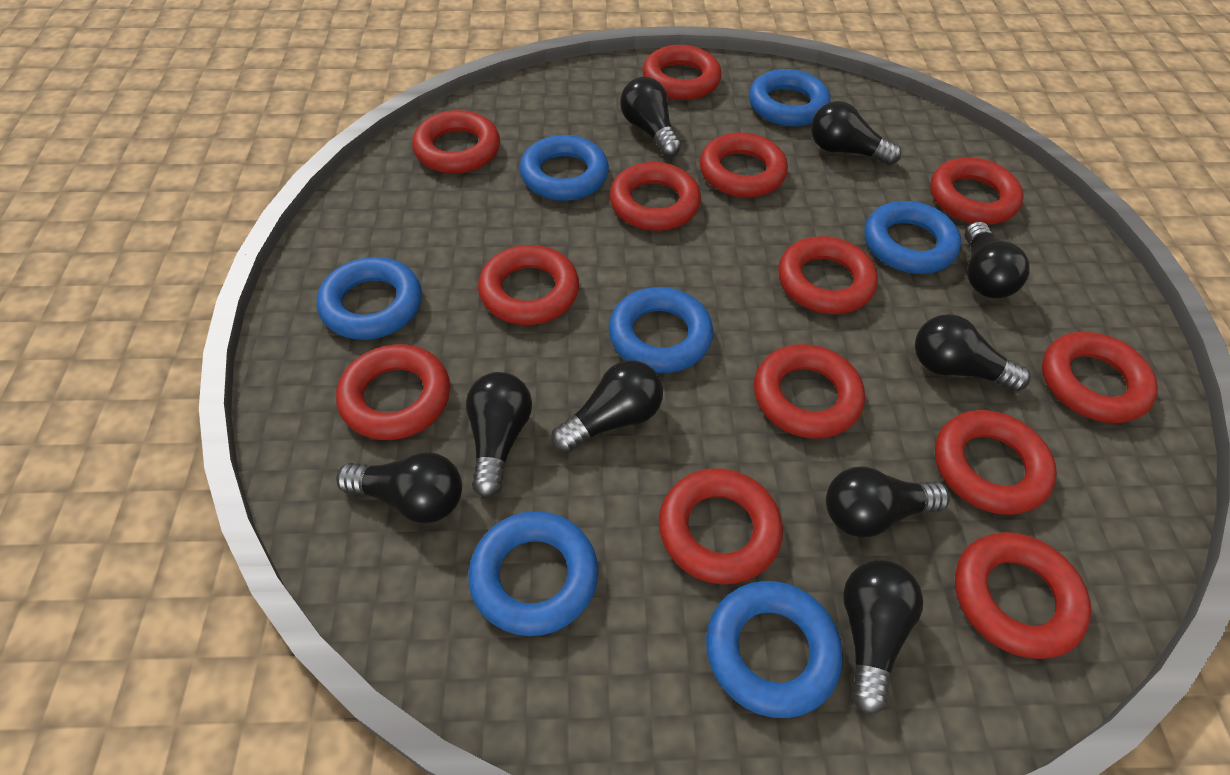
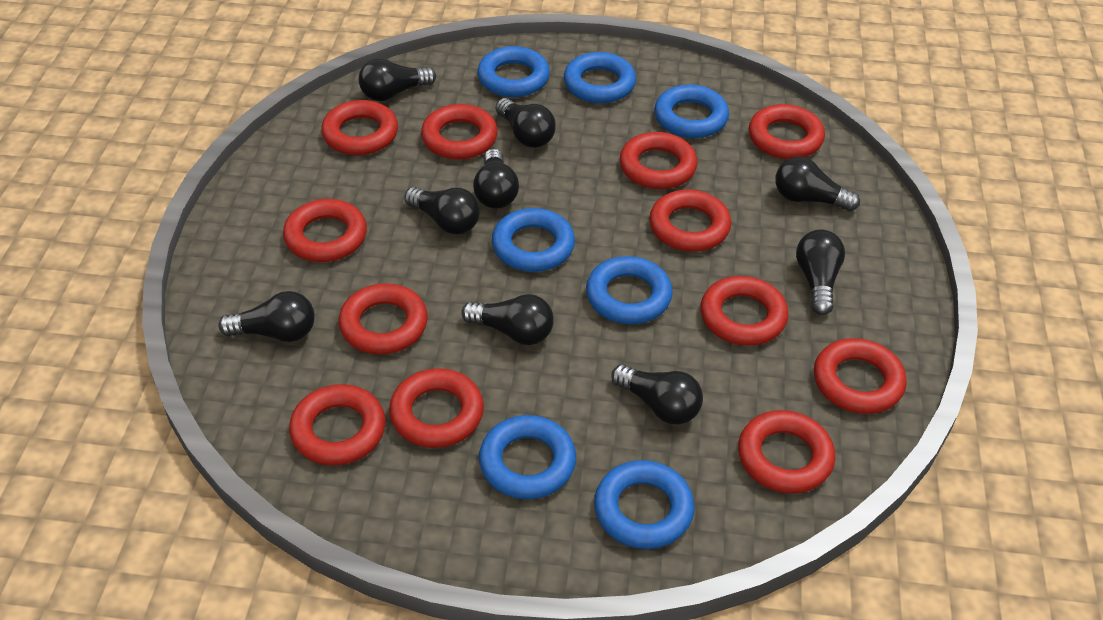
red ring: [336,344,450,440] [412,110,500,174] [478,245,579,325] [610,162,701,231] [642,45,722,100] [659,468,783,584] [700,132,788,197] [754,344,865,439] [778,236,878,314] [930,157,1023,225] [935,410,1057,515] [955,532,1091,659] [1042,332,1158,423] = 13 -> [283,199,367,262] [289,384,386,466] [321,100,398,155] [339,283,428,355] [389,368,484,448] [421,104,498,159] [620,132,698,189] [649,190,731,252] [701,276,788,346] [738,410,835,494] [749,104,825,159] [814,338,907,414] = 12

